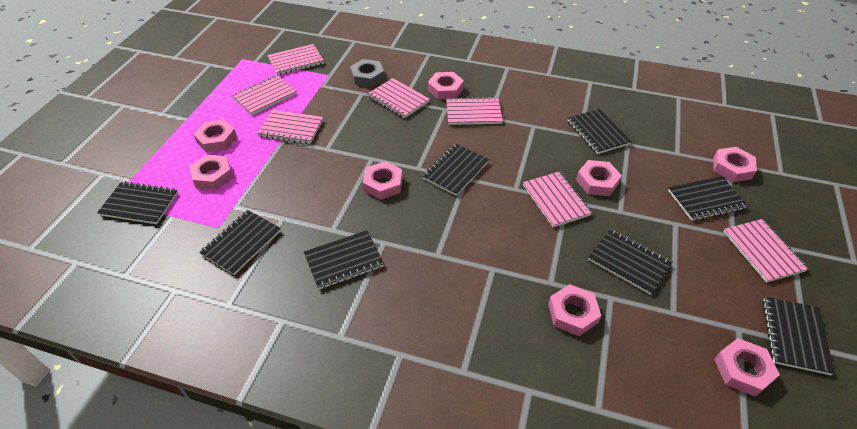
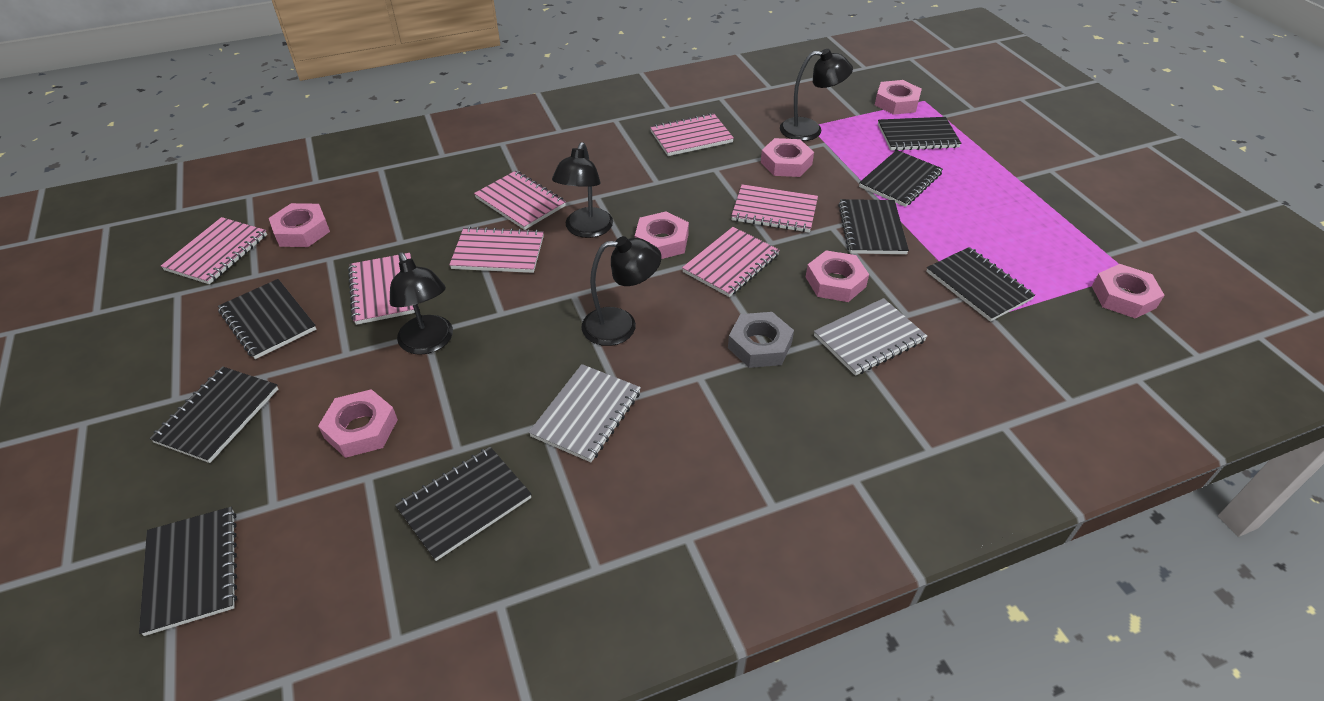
black lamp: none = 0 -> [390,252,453,355] [552,142,613,238] [581,236,661,346] [780,49,853,141] = 4
grey notebook: none = 0 -> [529,364,641,462] [814,298,928,376] = 2
pink nut: [189,155,233,190] [193,119,237,153] [363,161,403,200] [428,72,464,99] [548,284,601,336] [576,160,622,196] [713,147,757,182] [714,338,780,397] = 8 -> [269,203,330,247] [318,389,398,458] [635,211,689,259] [761,138,814,177] [806,250,869,302] [875,80,922,115] [1092,264,1164,318] = 7

